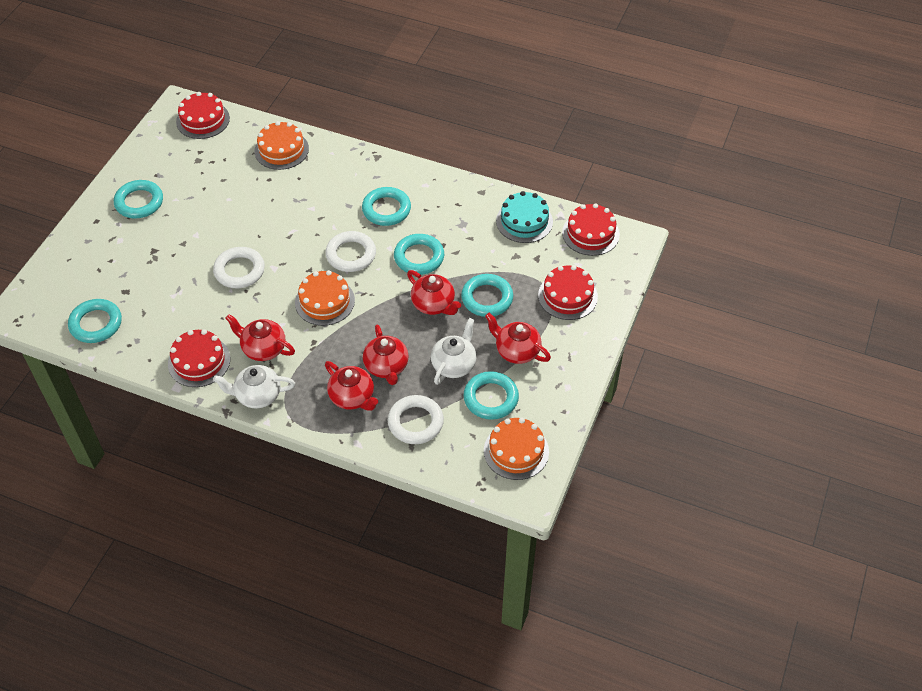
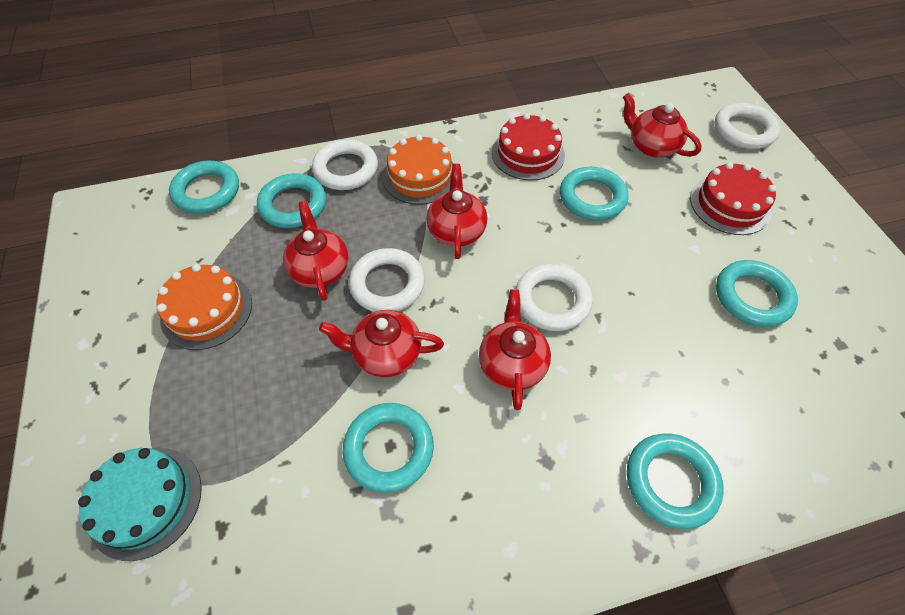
orange cake: [255,121,309,170] [295,270,355,326] [484,418,549,480] = 3 -> [156,264,252,350] [382,135,454,205] = 2
red cake: [168,329,230,387] [176,92,230,139] [538,265,598,320] [562,203,620,256] = 4 -> [492,113,565,181] [690,162,776,235] = 2
white ring: [213,247,265,288] [325,231,376,272] [388,395,444,444] = 3 -> [312,140,378,190] [349,248,425,312] [516,264,593,331] [714,103,780,149] = 4
white teapot: [213,365,295,408] [431,318,477,385] = 2 -> none = 0

